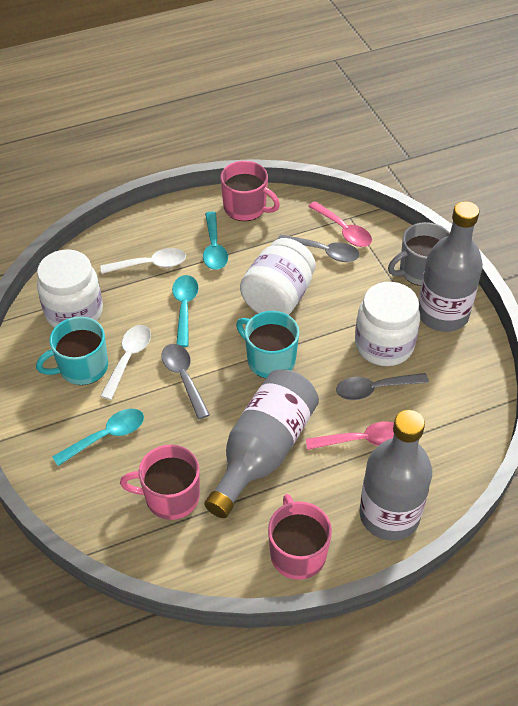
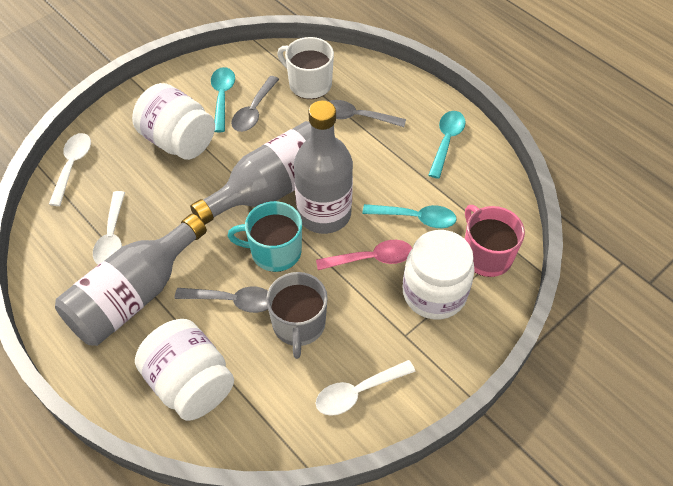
pink mug: [120,445,200,520] [220,161,280,221] [268,494,332,580] = 3 -> [465,205,525,277] = 1
pink spoon: [306,422,394,450] [308,201,372,247] = 2 -> [316,240,412,270] = 1
turquoise mug: [36,317,108,385] [236,311,299,378] = 2 -> [228,201,302,272] = 1
white mug: none = 0 -> [277,37,334,99] = 1
white spoon: [100,248,186,274] [100,325,151,400] = 2 -> [49,133,91,206] [93,191,125,265] [316,360,415,416] = 3

